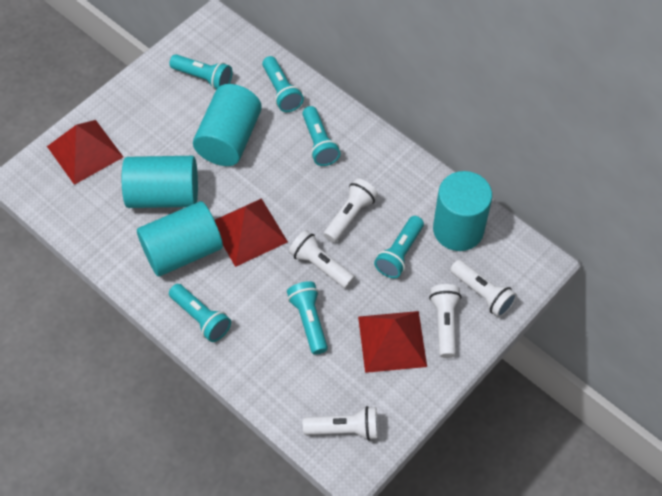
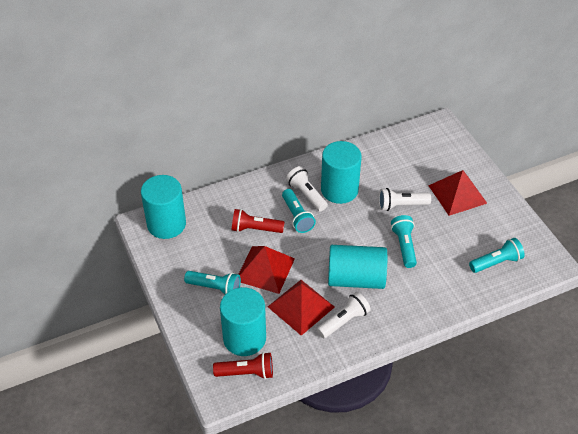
red flashlight: none = 0 -> [213,352,273,379] [232,209,284,233] = 2
turquoise flashlight: [169,54,232,90] [169,284,231,342] [262,56,304,112] [287,281,328,355] [302,106,341,166] [374,216,424,278] = 6 -> [184,271,241,294] [282,189,316,233] [391,215,417,268] [469,238,525,273] = 4
white flashlight: [289,230,355,288] [303,406,378,441] [323,178,378,243] [429,284,461,358] [450,260,517,317] = 5 -> [286,166,328,212] [317,292,371,338] [379,188,431,211] = 3

